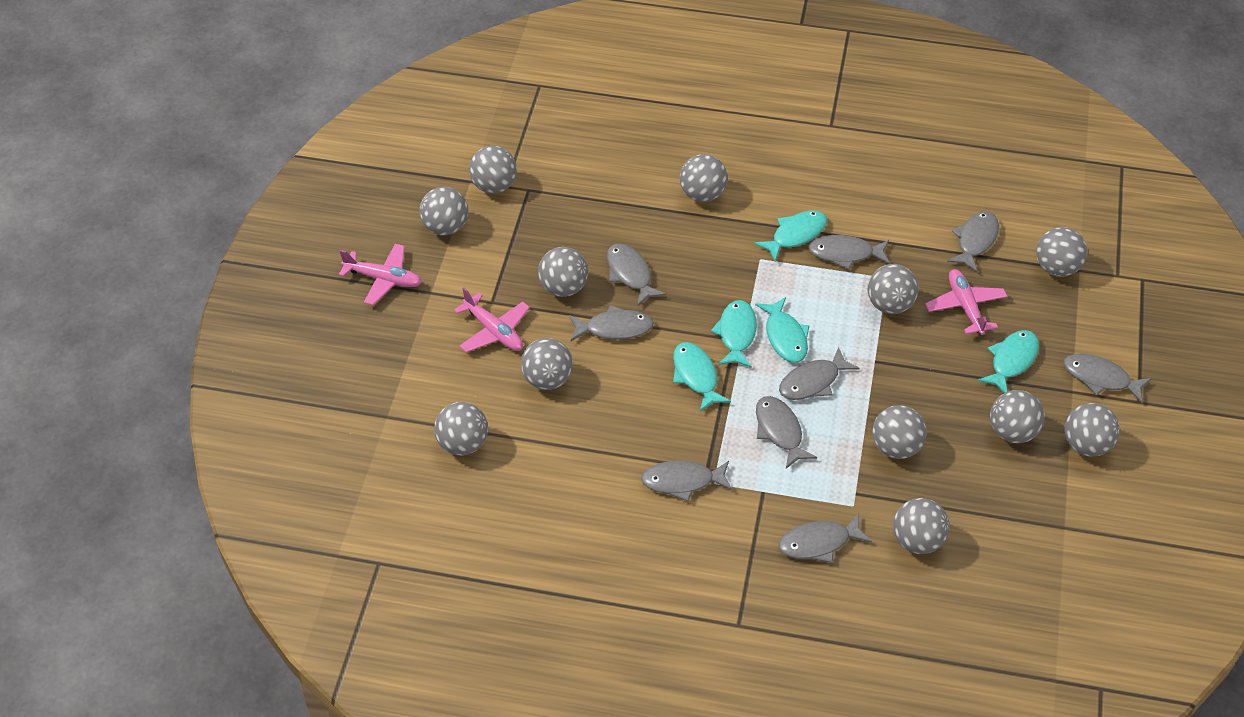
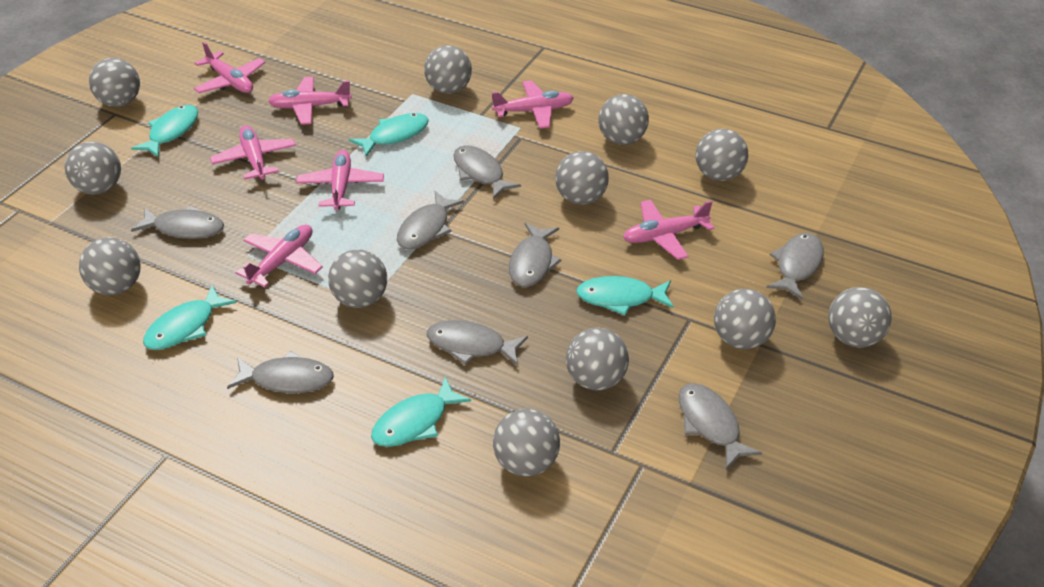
grey fish: [569,305,654,341] [607,243,666,306] [641,461,732,501] [756,396,817,469] [778,513,872,563] [779,347,860,400] [808,235,890,270] [947,211,999,272] [1064,354,1152,403] = 9 -> [131,205,224,239] [227,351,334,393] [397,191,464,250] [427,320,528,366] [453,145,521,199] [509,223,561,287] [679,383,762,469] [766,233,824,299] = 8
pink plane: [339,244,422,305] [454,288,530,352] [925,269,1007,335] = 3 -> [194,42,265,93] [210,125,296,180] [236,225,323,287] [268,77,352,125] [296,150,384,210] [492,80,574,129] [623,200,714,260] = 7

